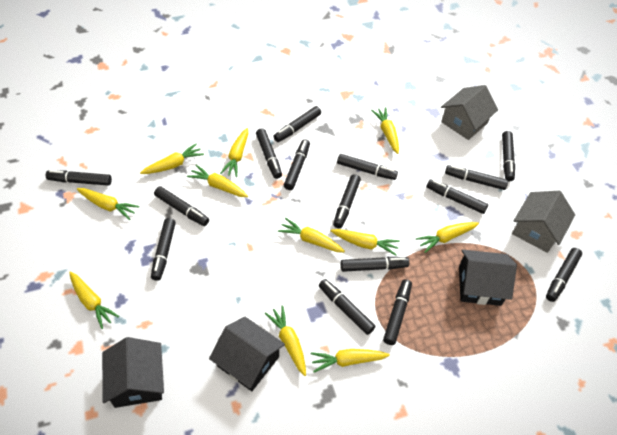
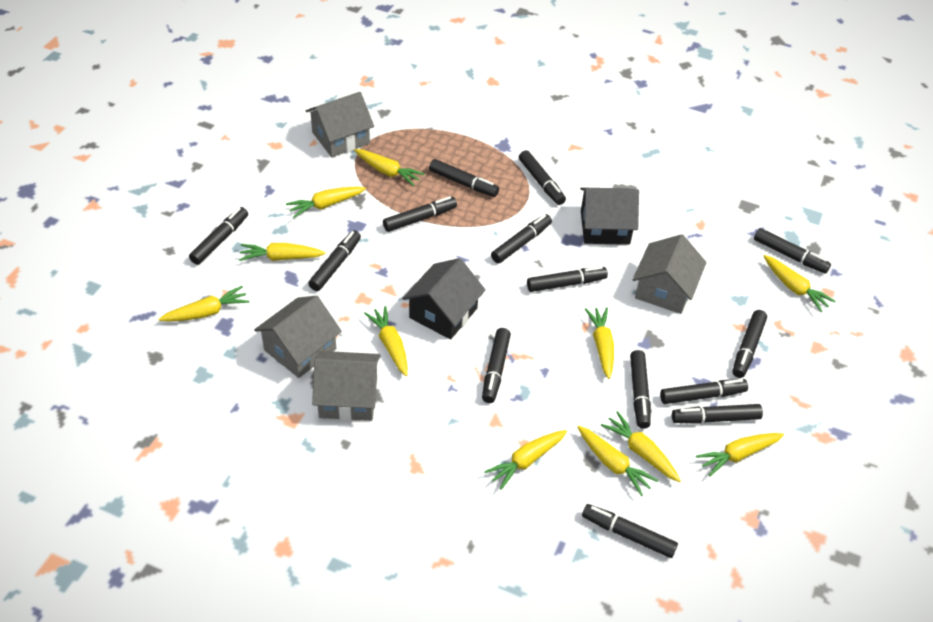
black house: [102,337,164,408] [209,316,285,391] [459,249,517,306] = 3 -> [402,258,486,340] [580,187,639,245] = 2
black marker: [46,170,112,186] [151,218,176,281] [154,186,209,226] [256,128,282,179] [273,106,321,142] [284,139,310,190] [319,279,375,335] [333,174,361,228] [337,154,398,180] [341,257,409,272] [383,279,412,345] [427,179,488,214] [445,165,508,190] [502,131,515,181] [546,248,582,302] = 15 -> [189,207,248,265] [308,230,361,291] [383,196,457,232] [429,159,499,197] [482,328,511,403] [491,214,552,263] [519,150,566,205] [527,266,608,292] [582,504,678,558] [630,350,651,429] [660,379,748,404] [672,404,763,424] [732,310,767,378] [754,228,831,274] = 14
grey house: [441,85,498,140] [512,191,575,253] = 2 -> [254,295,342,378] [306,92,374,157] [312,351,381,421] [633,234,707,314] = 4

